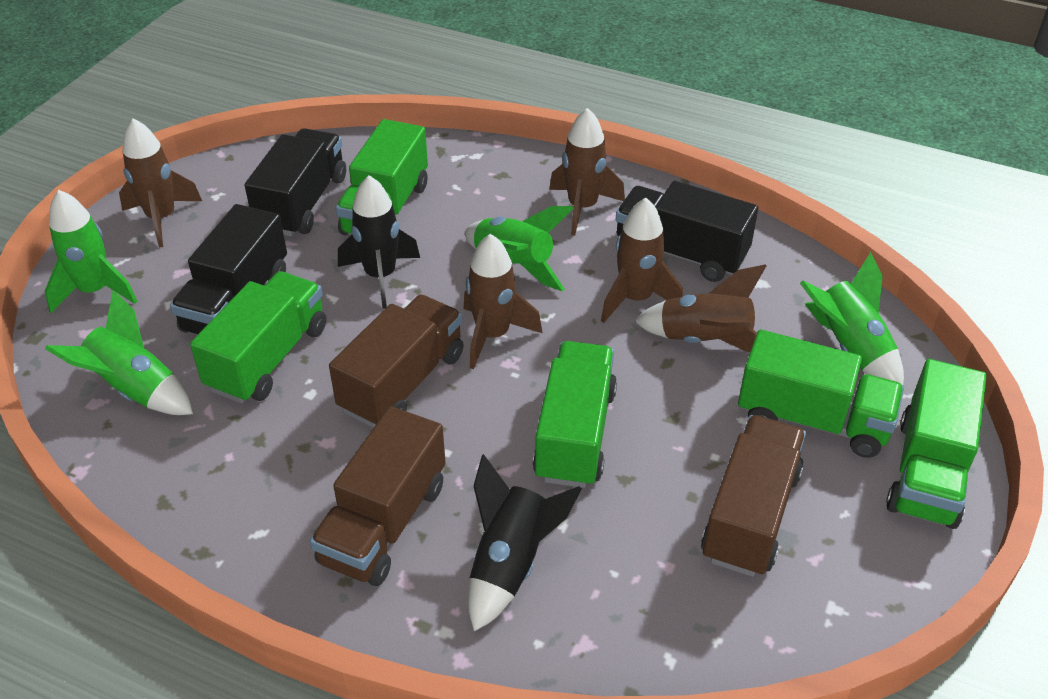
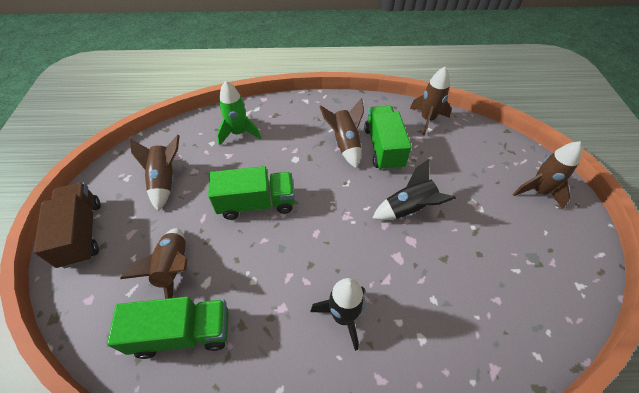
black truck: [170,204,287,335] [245,128,346,236] [616,181,758,282] = 3 -> none = 0
brown truck: [310,406,446,586] [329,295,464,428] [701,415,806,577] = 3 -> [33,183,101,268] = 1
green rocket: [45,190,138,313] [45,290,193,415] [464,206,574,291] [800,252,904,385] = 4 -> [217,81,261,146] = 1
green truck: [190,271,326,403] [336,119,428,235] [533,341,617,488] [738,330,904,458] [886,359,987,529] = 5 -> [107,297,229,359] [208,166,295,220] [364,106,412,171] = 3

